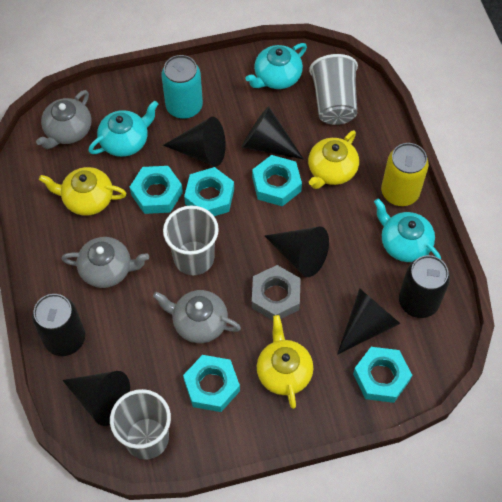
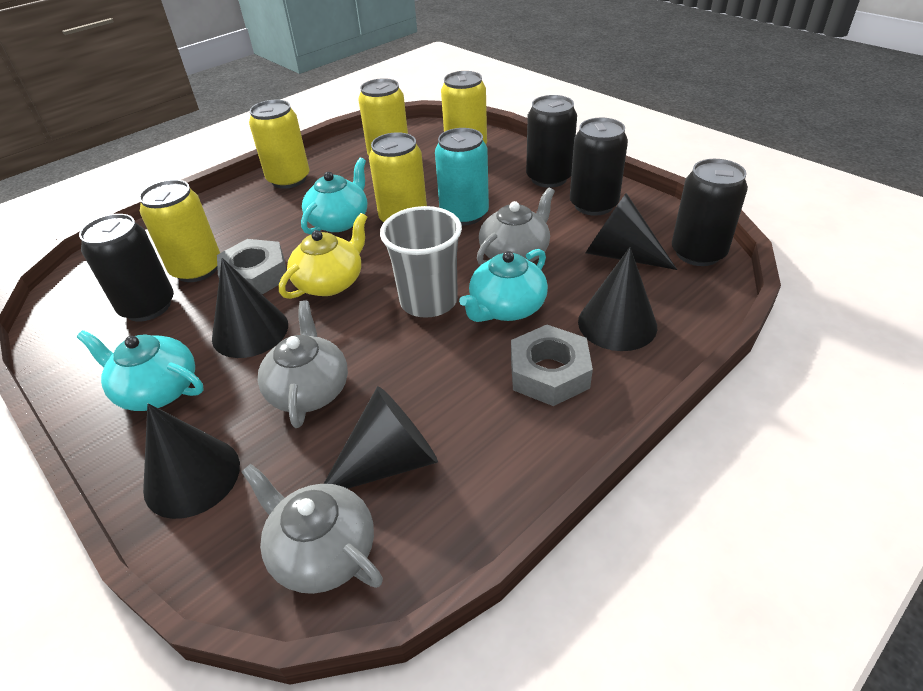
black can: [32,294,85,356] [399,255,450,318] = 2 -> [79,214,174,322] [526,95,577,188] [570,117,628,216] [672,159,748,266] = 4
grey cup: [110,389,171,460] [163,206,219,275] [309,54,358,125] = 3 -> [380,206,462,318] = 1
grey nut: [252,265,301,321] = 1 -> [217,239,287,295] [511,325,593,406] = 2
turquoise nut: [130,166,183,214] [183,355,240,412] [184,167,234,216] [252,155,302,206] [353,347,412,403] = 5 -> none = 0
yellow can: [381,143,429,206] = 1 -> [139,180,220,282] [249,100,309,189] [358,78,408,155] [369,132,427,222] [441,71,487,144] = 5
yellow teapot: [39,167,126,216] [257,315,314,409] [308,130,359,189] = 3 -> [279,213,367,299] = 1

